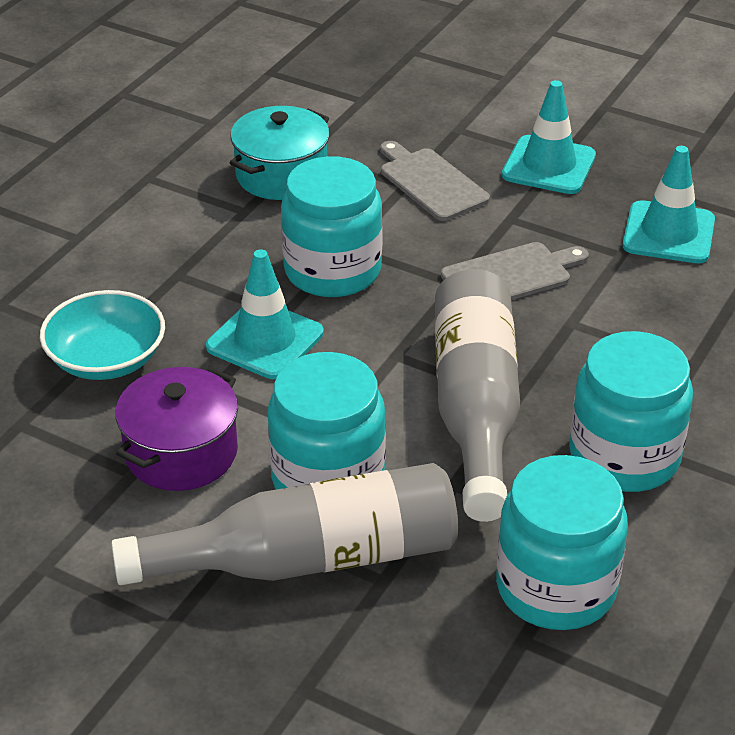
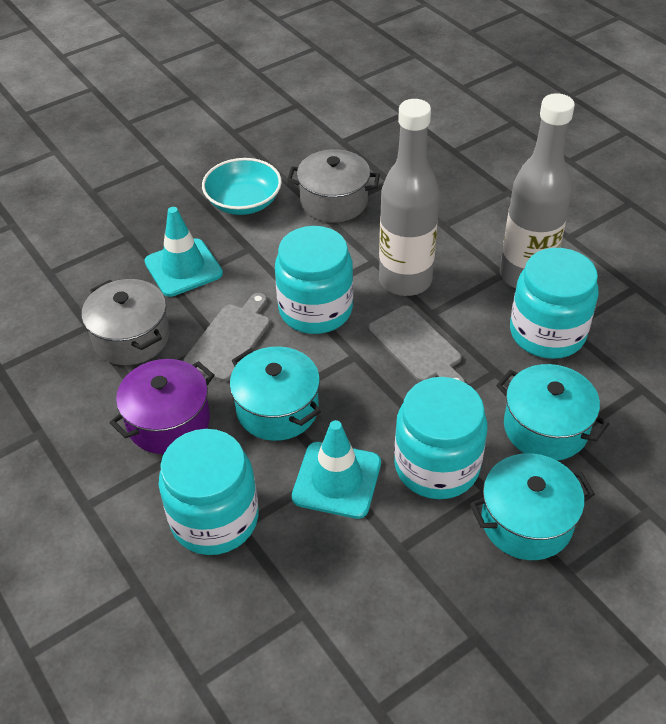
grey pot: none = 0 -> [82,279,170,365] [287,149,380,223] = 2
turquoise pot: [230,106,330,200] = 1 -> [230,347,321,441] [470,453,595,560] [496,364,609,461] = 3
turquoise traffic cone: [206,250,324,379] [502,80,596,194] [623,146,715,263] = 3 -> [144,207,223,297] [292,420,381,519] = 2

